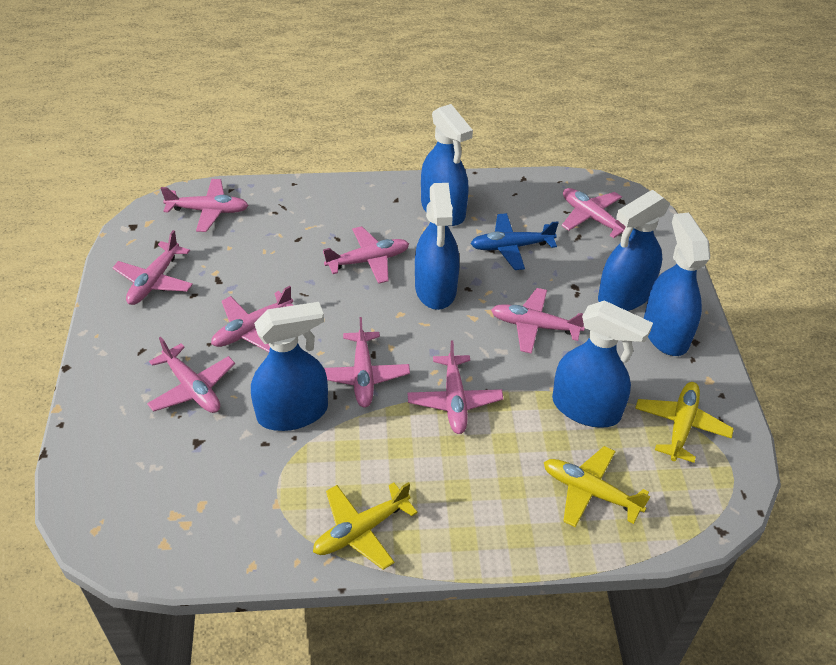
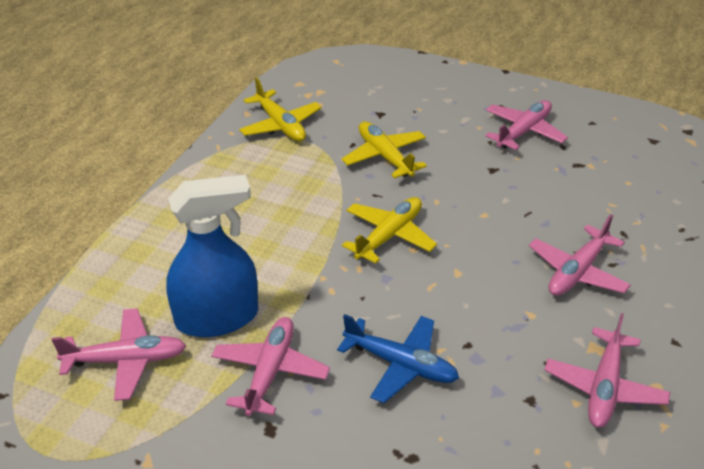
blue spray bottle: [251,302,328,431] [415,183,459,310] [421,104,473,226] [552,300,653,428] [598,190,670,311] [644,213,710,356] = 6 -> [166,175,258,337] = 1
pink plane: [112,230,193,305] [147,337,235,413] [161,179,249,232] [211,286,293,352] [323,226,409,284] [324,317,410,408] [408,340,503,434] [491,288,584,354] [562,188,626,238] = 9 -> [52,308,186,401] [211,317,330,416] [485,100,568,150] [529,215,631,296] [545,313,670,428] = 5

